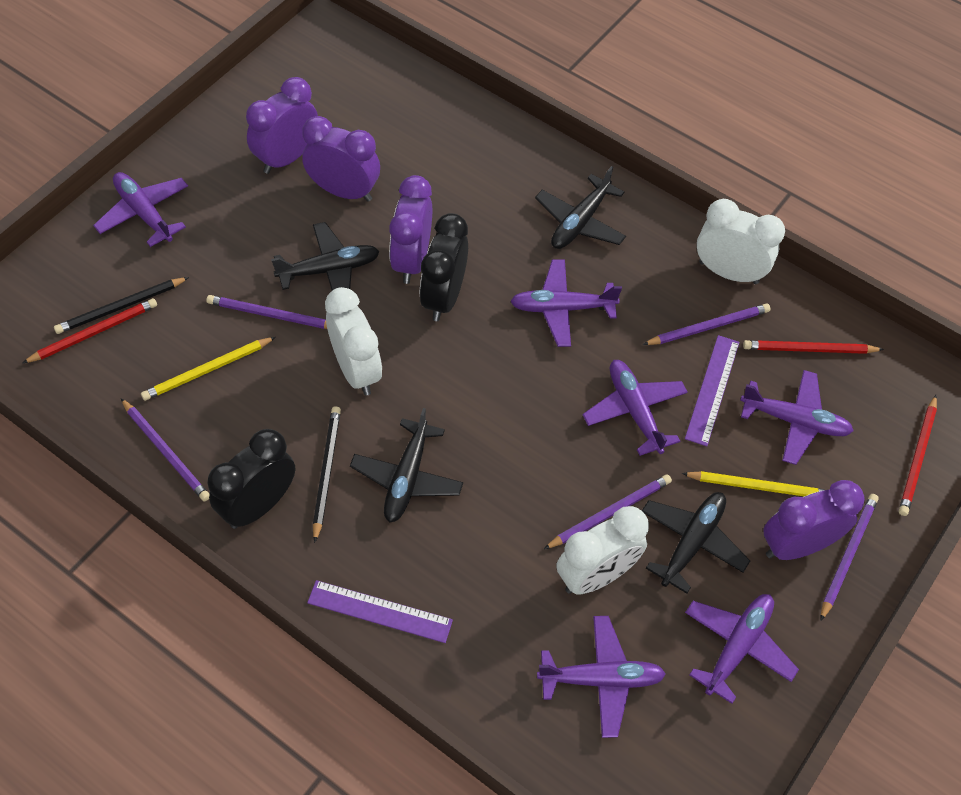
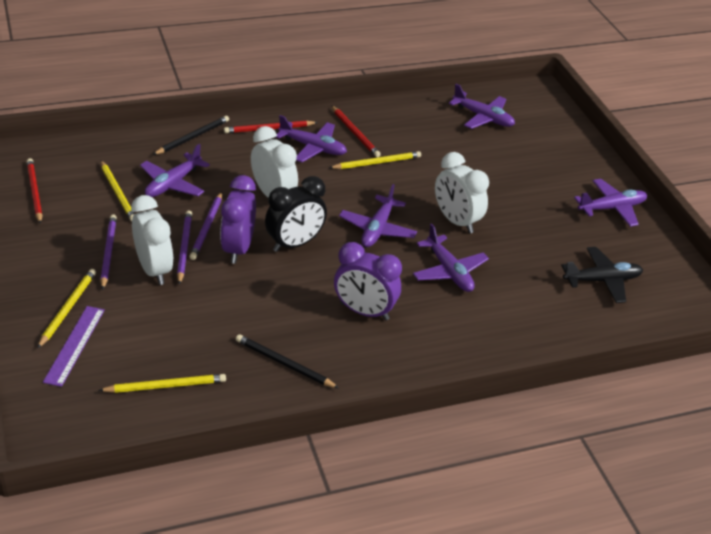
black clock: [207,429,295,529] [420,213,468,321] = 2 -> [265,176,327,252] = 1
black plane: [271,222,380,291] [350,408,463,523] [535,166,626,249] [642,492,750,594] = 4 -> [561,247,643,303] = 1
purple clock: [246,77,318,174] [302,116,380,202] [389,175,432,284] [763,480,865,560] = 4 -> [220,175,256,264] [334,242,402,320] = 2
purple pencil: [121,398,209,502] [206,295,327,329] [544,474,672,549] [643,303,771,345] [820,494,879,621] = 5 -> [100,214,117,290] [177,210,192,284] [189,192,222,260] = 3
purple ruler: [307,580,453,643] [685,335,740,446] = 2 -> [43,306,105,387] = 1
yellow pencil: [141,337,275,401] [682,471,825,496] = 2 -> [37,269,96,349] [98,374,226,393] [101,161,135,221] [329,151,421,169] = 4

